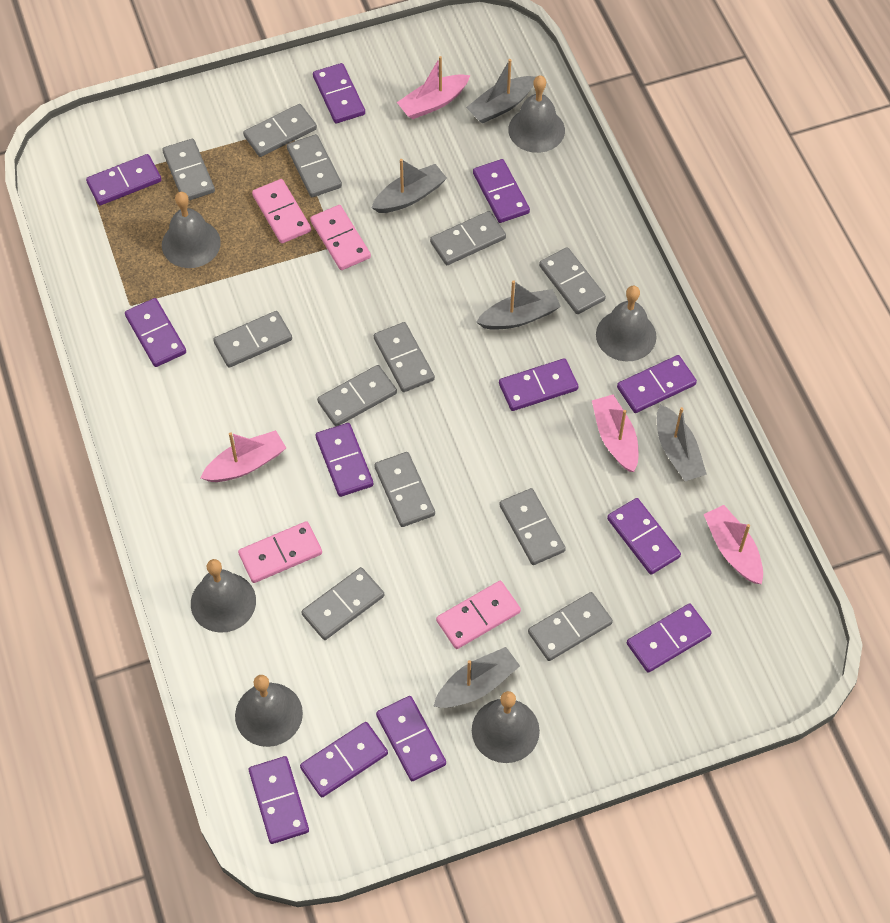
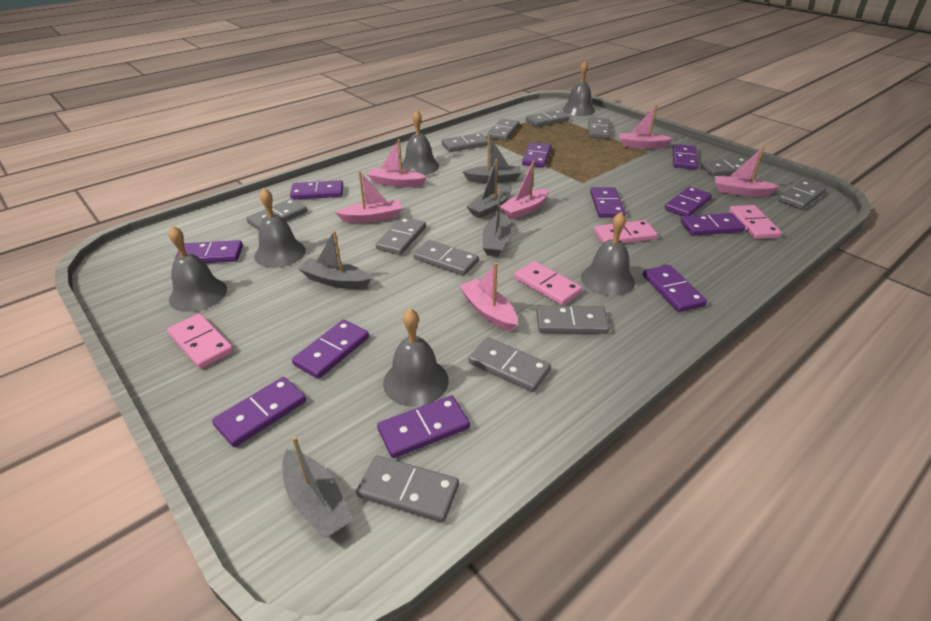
pink boat: [200,430,286,482] [397,56,470,119] [592,395,638,472] [703,505,763,584] = 4 -> [335,171,402,223] [367,139,427,187] [459,262,518,331] [500,161,549,219] [619,104,673,149] [714,147,780,197] = 6
purple domino: [86,154,162,205] [125,298,186,367] [249,756,309,844] [300,722,388,797] [313,63,365,123] [316,423,374,497] [376,696,446,781] [473,159,530,223] [499,358,578,411] [607,498,681,575] [617,355,697,413] [627,603,712,673] = 12 -> [175,240,243,263] [212,377,306,447] [290,180,343,200] [292,320,369,379] [377,396,470,458] [522,142,551,167] [590,187,626,217] [643,265,707,312] [665,186,712,216] [673,144,698,170] [680,213,745,236] = 11

